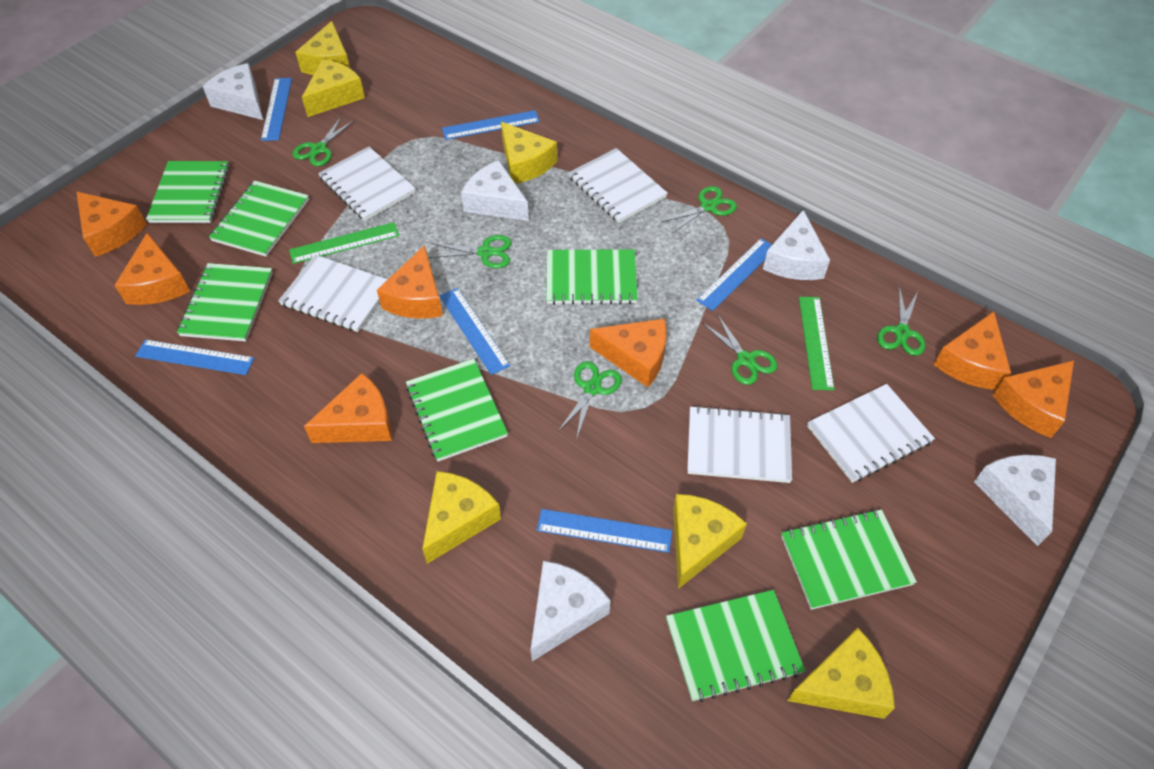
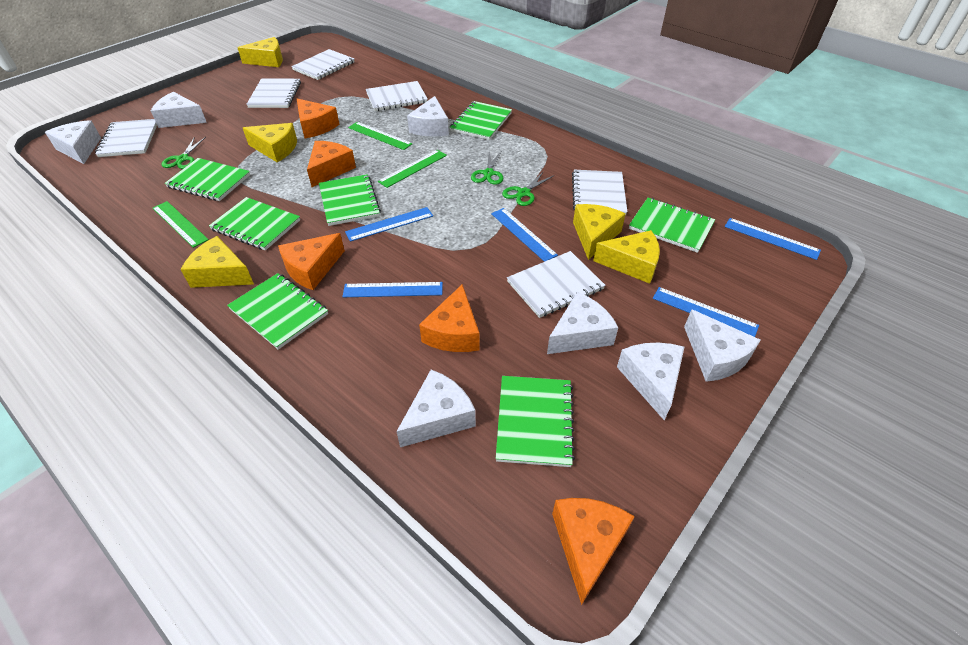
blue ruler: [136,339,255,375] [261,78,292,141] [439,288,510,375] [442,110,540,140] [537,509,672,553] [696,238,772,311] = 6 -> [343,282,443,297] [345,207,433,242] [491,208,558,262] [653,287,759,337] [725,218,821,260] = 5
green ruler: [289,222,399,264] [799,297,834,390] = 2 -> [153,201,209,248] [348,122,413,150] [378,150,447,188] = 3
green scissors: [293,116,355,166] [429,235,511,268] [557,361,622,440] [662,186,737,233] [702,314,777,385] [877,286,926,356] = 6 -> [162,137,206,169] [471,150,504,185] [502,171,555,206] = 3
orange cheese: [77,192,147,257] [115,233,190,305] [304,373,392,443] [377,245,443,318] [590,319,667,387] [934,311,1011,390] [993,361,1074,438] = 7 -> [278,233,345,290] [297,99,339,138] [307,141,356,187] [419,284,480,352] [552,498,635,605] = 5
white cheese: [202,63,263,120] [461,160,529,221] [531,561,611,661] [763,210,830,280] [974,455,1056,546] = 5 -> [45,120,101,164] [151,92,207,128] [396,370,476,447] [407,96,449,136] [547,292,618,354] [617,343,684,420] [684,309,761,382] = 7
white notebook: [278,255,388,332] [318,147,416,221] [569,148,668,223] [687,405,792,483] [807,384,935,483] = 5 -> [95,119,157,157] [246,79,301,108] [291,49,355,80] [366,81,428,111] [507,251,605,318] [572,170,627,214] = 6
yellow cheese: [295,21,350,75] [302,59,365,117] [422,471,501,564] [501,122,557,184] [673,494,747,589] [787,628,895,719] = 6 -> [181,236,254,288] [237,37,283,67] [243,123,297,162] [573,204,626,260] [593,230,660,284] = 5

